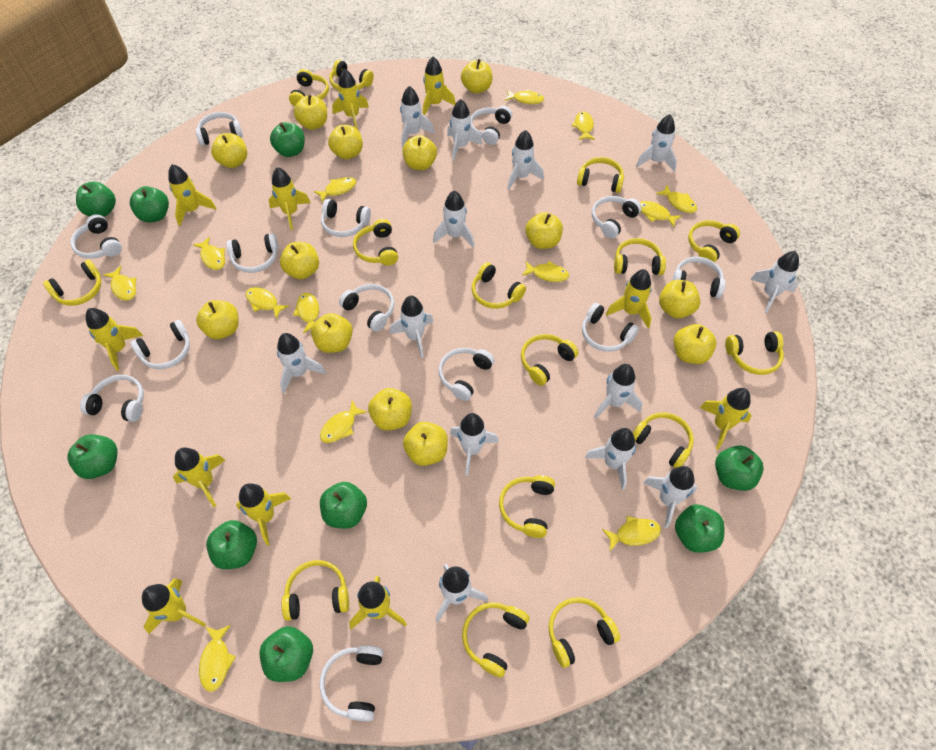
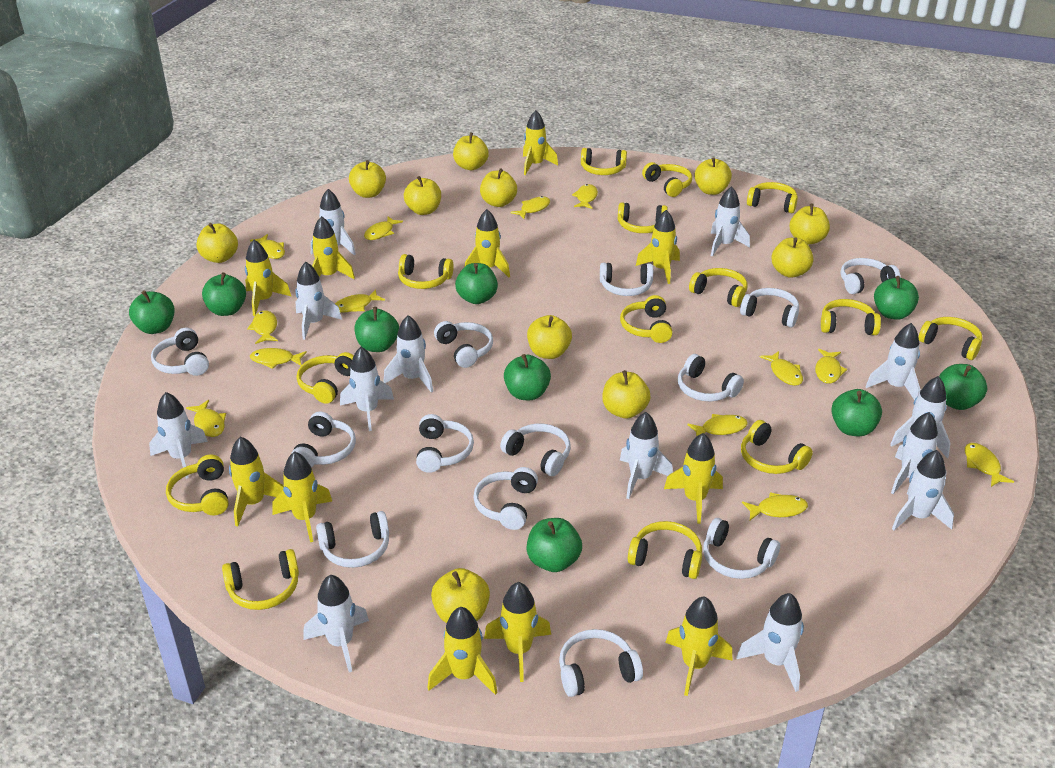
yellow apple: [196,300,238,339] [211,133,247,168] [280,242,319,279] [294,95,327,130] [311,313,353,353] [328,125,363,159] [368,388,412,431] [403,135,437,170] [403,422,448,466] [461,59,492,94] [525,212,563,249] [659,280,700,318] [674,324,717,364] = 13 -> [197,223,238,263] [349,160,386,198] [404,176,441,215] [431,568,490,623] [453,132,489,170] [480,168,517,207] [527,315,572,359] [602,370,650,419] [694,157,732,195] [771,237,813,278] [790,203,830,245] = 11
yellow headphones: [43,260,101,306] [281,560,349,621] [289,69,329,106] [329,60,374,91] [353,219,398,266] [462,602,530,678] [472,262,526,309] [499,475,555,538] [521,334,578,386] [548,597,620,668] [577,157,624,193] [614,238,666,275] [633,413,694,468] [688,220,740,262] [725,331,784,375] = 15 -> [166,454,229,516] [222,549,299,610] [297,352,354,404] [398,254,454,289] [581,148,627,175] [618,202,668,233] [620,295,673,343] [628,521,702,579] [642,162,692,197] [689,268,747,307] [741,420,813,474] [747,182,798,213] [821,299,881,335] [919,317,983,360] = 14

